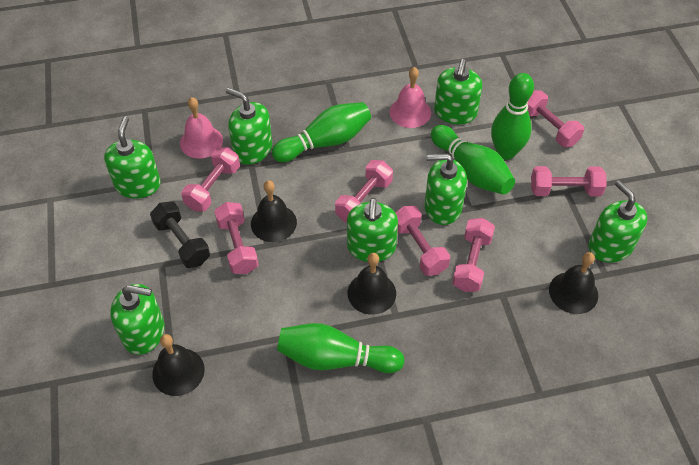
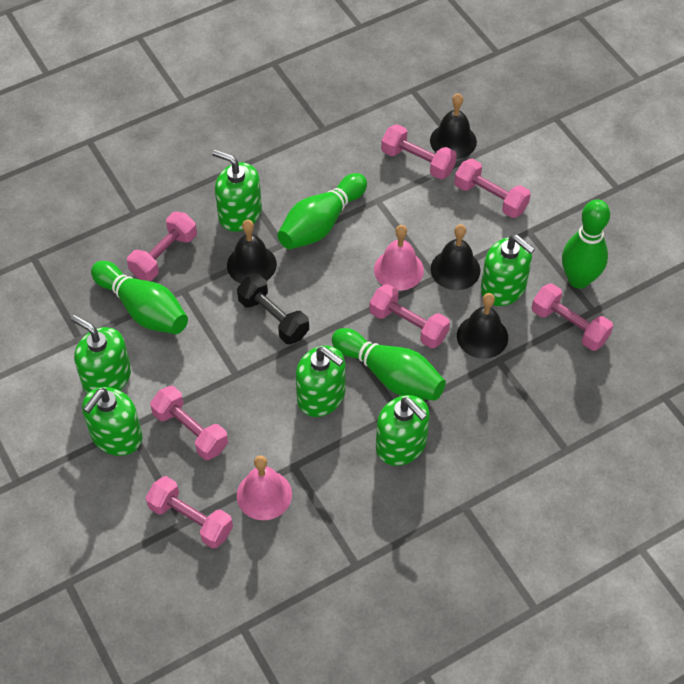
green soap dispenser: [104,116,161,198] [110,284,165,355] [226,88,272,165] [347,198,398,262] [424,153,467,225] [434,59,482,124] [588,180,647,263] = 7 -> [71,315,131,394] [82,387,142,456] [212,150,262,232] [296,346,346,417] [376,395,430,466] [481,235,535,306] = 6

